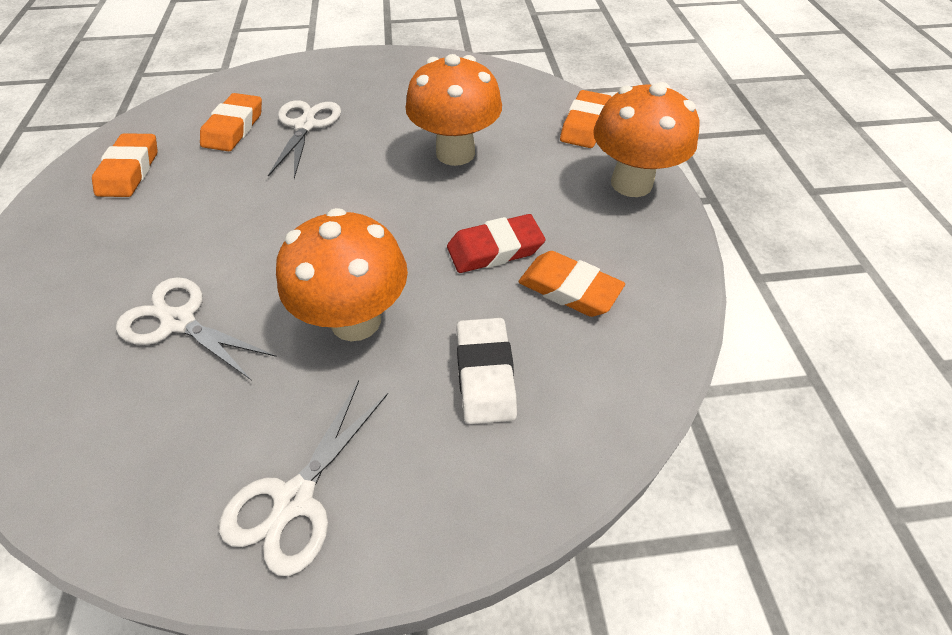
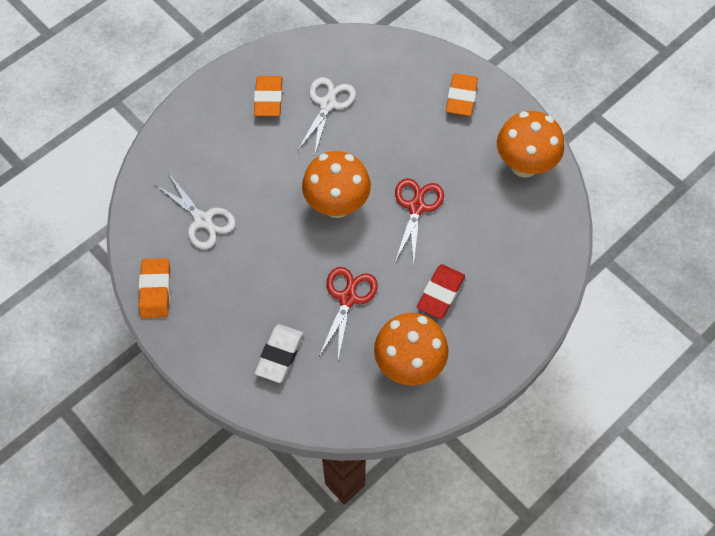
orange eraser: [92,133,158,197] [200,93,262,151] [518,251,625,317] [560,90,611,148] = 4 -> [139,258,171,318] [254,76,283,116] [446,73,478,116] = 3
red scissors: none = 0 -> [319,267,378,360] [395,178,444,265] = 2
white scissors: [116,277,277,380] [219,380,388,576] [268,100,341,179] = 3 -> [154,173,236,250] [298,77,356,154] = 2

